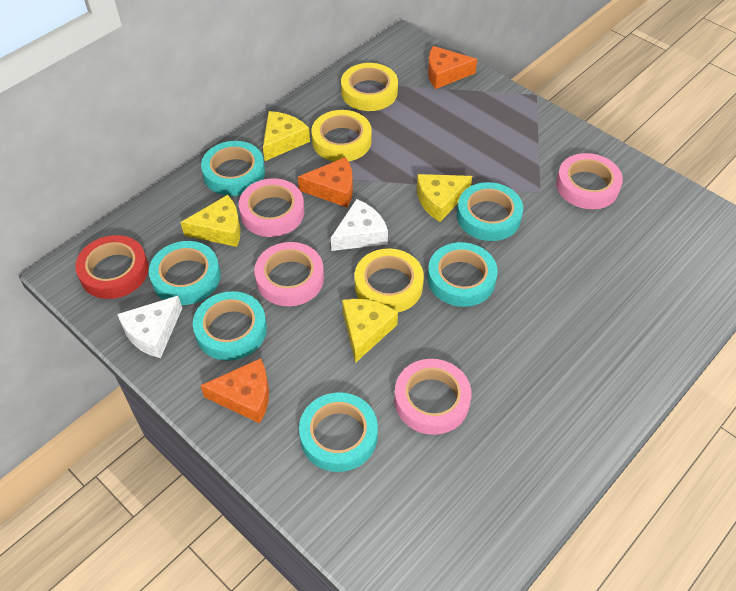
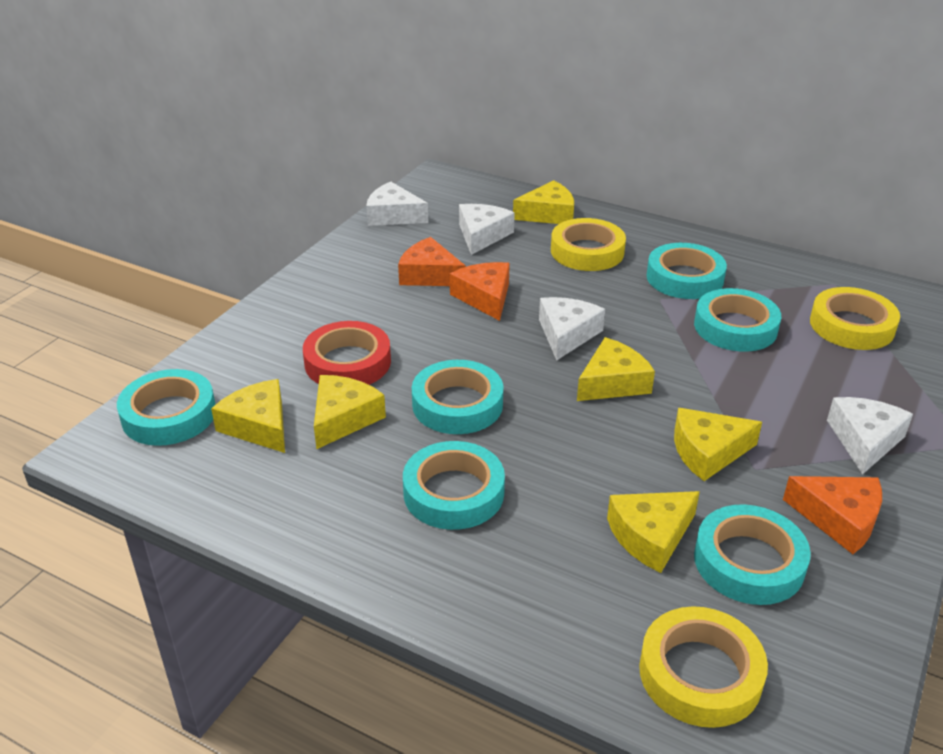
pink tape: [239,178,304,237] [254,242,324,306] [394,359,471,435] [556,153,623,209] = 4 -> none = 0
white cheese: [117,296,182,358] [331,199,388,251] = 2 -> [366,182,428,226] [459,204,515,255] [539,297,605,361] [827,397,913,475] = 4
yellow cheese: [181,195,241,247] [263,111,310,161] [342,299,398,363] [417,174,472,222] = 4 -> [211,379,285,453] [314,375,386,449] [513,180,574,224] [577,337,655,401] [607,491,700,573] [674,408,762,481] = 6

